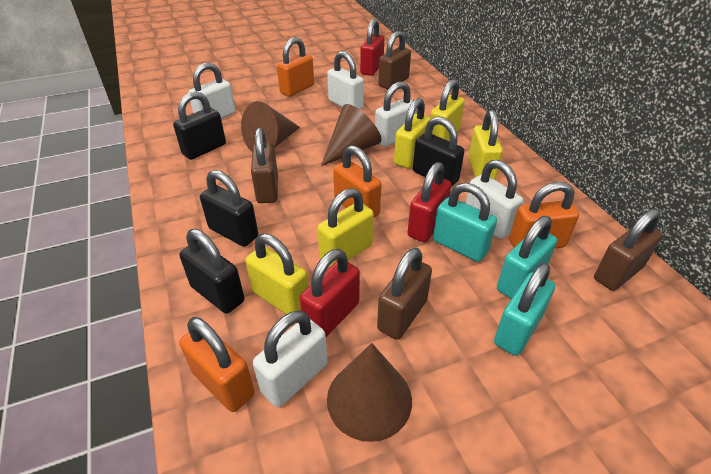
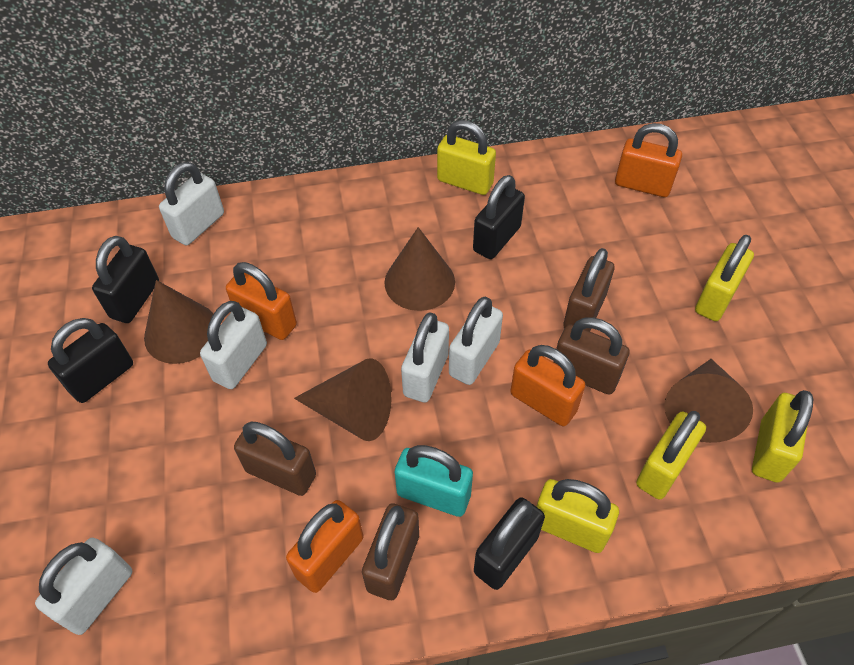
brown cone: [241,101,300,152] [321,104,381,166] [327,343,412,442] = 3 -> [144,280,214,364] [294,358,391,441] [385,227,455,311] [664,359,753,443] = 4
red padlock: [300,249,360,337] [360,19,384,76] [407,162,451,242] = 3 -> none = 0
turquoise padlock: [433,183,497,262] [494,263,555,356] [497,216,557,299] = 3 -> [395,445,473,517] = 1

